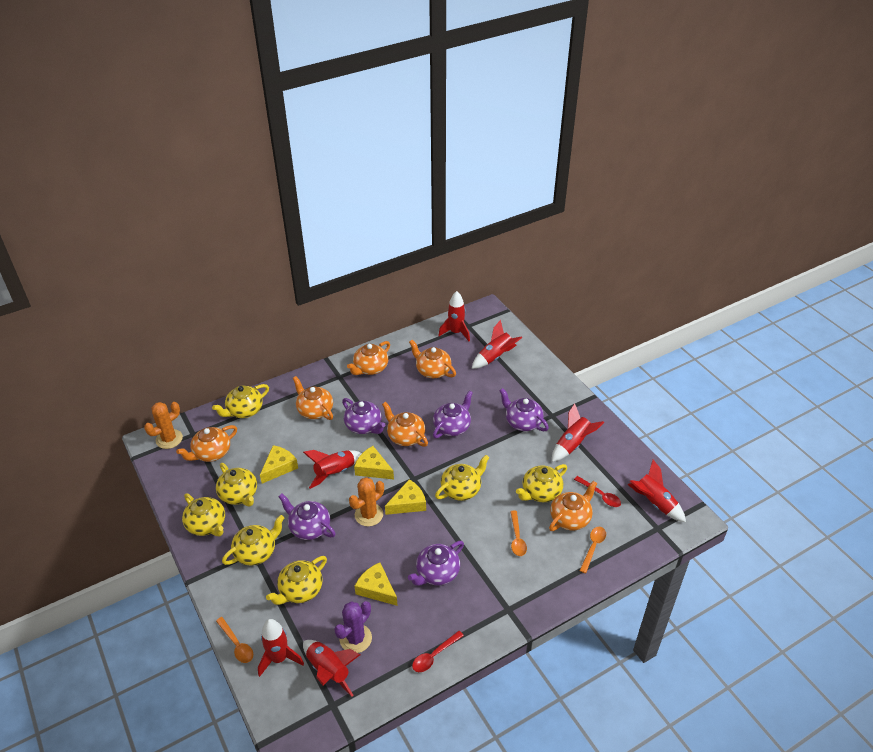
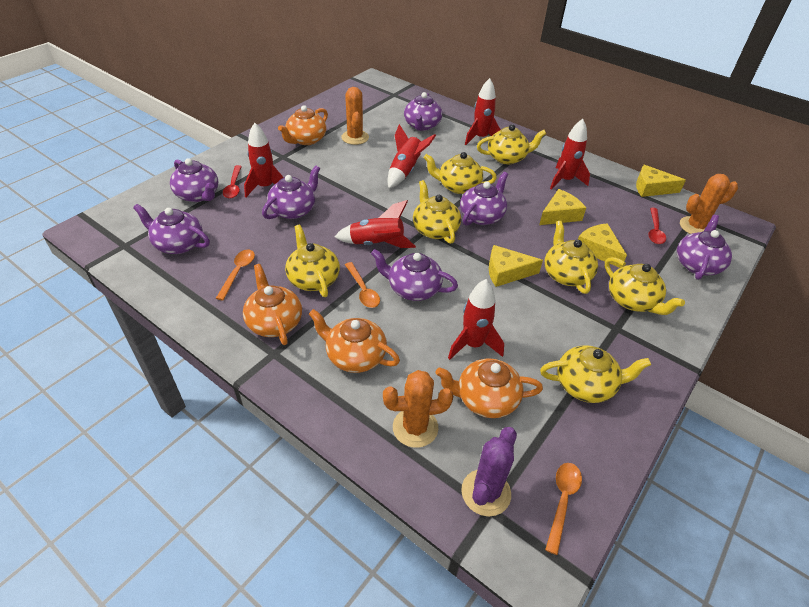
orange cactus: [144,402,183,449] [349,477,384,526] = 2 -> [341,87,369,145] [383,370,453,448] [680,174,738,234] = 3
orange teapot: [176,425,237,462] [293,376,333,420] [347,341,390,375] [382,402,428,447] [409,340,456,378] [549,481,597,531] = 6 -> [243,264,302,345] [278,105,328,145] [309,309,400,373] [436,358,543,418] = 4
purple teapot: [278,494,336,540] [342,398,385,434] [408,541,464,586] [433,391,473,438] [499,388,549,431] = 5 -> [133,204,210,254] [170,158,218,202] [262,166,320,219] [371,249,458,301] [404,92,442,131] [460,172,508,226] [677,215,732,280] = 7
red rocket: [258,619,304,677] [303,450,362,489] [303,640,360,697] [438,291,470,341] [472,320,522,369] [552,403,604,462] [628,460,686,522] = 7 -> [244,123,284,197] [334,200,416,248] [387,124,436,188] [448,279,504,360] [465,78,501,145] [550,119,590,190] = 6

